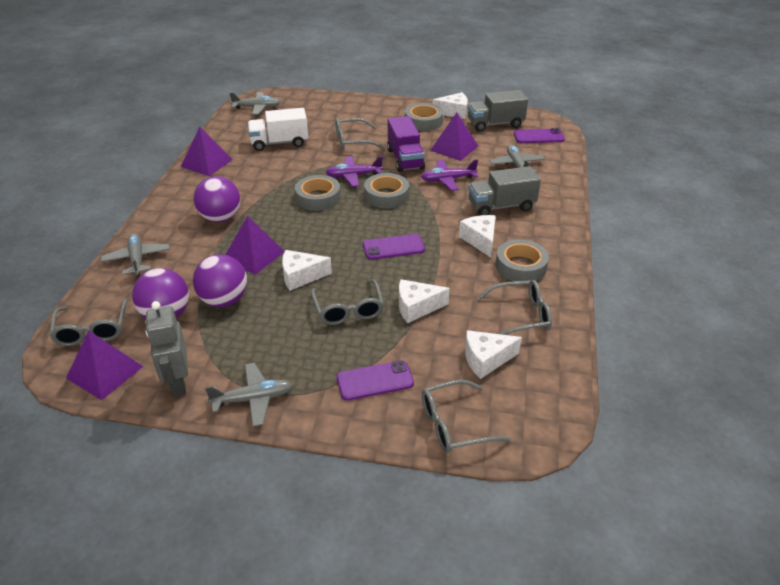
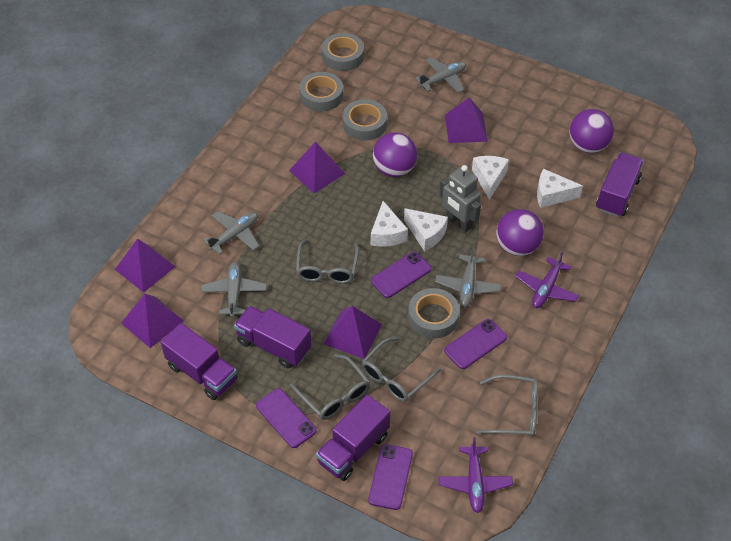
grey glasses: [49,299,127,346] [311,279,384,325] [335,118,384,150] [422,379,511,453] [477,280,552,335] = 5 -> [290,354,370,420] [296,239,359,284] [362,337,441,402] [476,375,538,437] = 4
grey truck: [468,90,528,132] [468,166,541,216] = 2 -> none = 0
purple phone: [337,360,414,401] [363,234,425,260] [514,128,565,143] = 3 -> [256,388,317,448] [368,444,413,510] [371,252,431,298] [444,319,507,369] = 4
purple pyramid: [66,330,143,400] [181,127,233,176] [225,216,285,275] [430,113,478,161] = 4 -> [115,239,176,293] [121,294,184,348] [289,142,345,194] [323,306,382,359] [445,97,488,143] = 5
purple truck: [387,116,425,172] = 1 -> [161,323,237,400] [234,306,312,369] [316,394,390,481] [596,152,644,217] = 4
white cheese: [282,250,332,291] [399,279,450,323] [433,92,468,119] [459,215,496,258] [465,330,522,379] = 5 -> [371,201,408,247] [404,208,448,251] [472,156,509,200] [537,169,583,208] = 4
white truck: [248,108,308,151] = 1 -> none = 0

